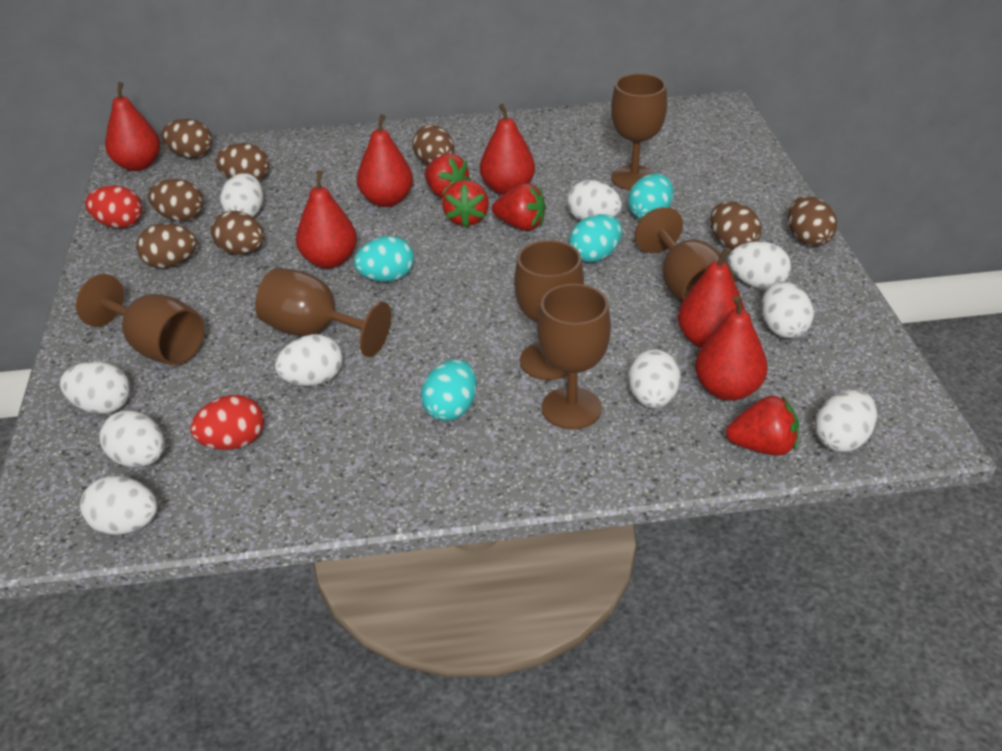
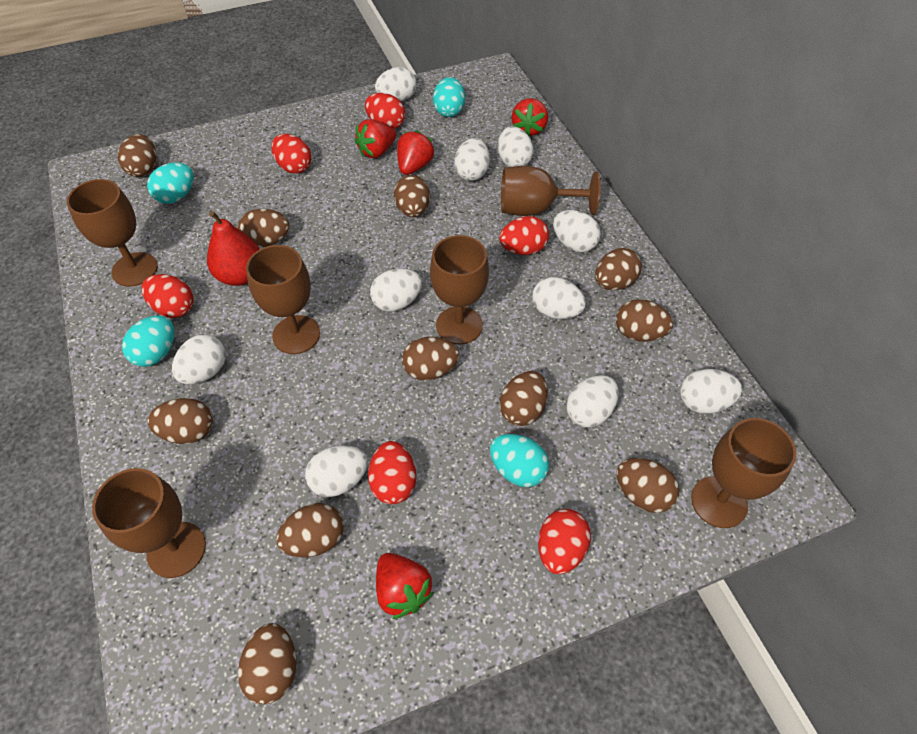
brown egg: [136,223,197,268] [148,179,204,221] [161,119,212,158] [211,211,265,255] [215,143,269,181] [412,125,454,165] [710,201,762,250] [788,196,837,246] = 8 -> [118,134,157,177] [147,398,213,444] [238,209,289,248] [238,623,296,705] [276,503,344,558] [393,175,430,217] [402,337,459,380] [500,371,548,426] [595,248,642,290] [616,299,673,341] [617,458,680,513] = 11
red egg: [85,185,142,228] [190,395,264,450] = 2 -> [142,274,194,318] [271,134,312,174] [365,93,406,129] [368,441,416,504] [499,216,549,255] [538,509,591,574] = 6
red pear: [105,82,160,171] [296,171,357,269] [357,114,413,207] [480,104,535,195] [678,247,745,348] [695,296,768,401] = 6 -> [207,211,260,286] = 1

